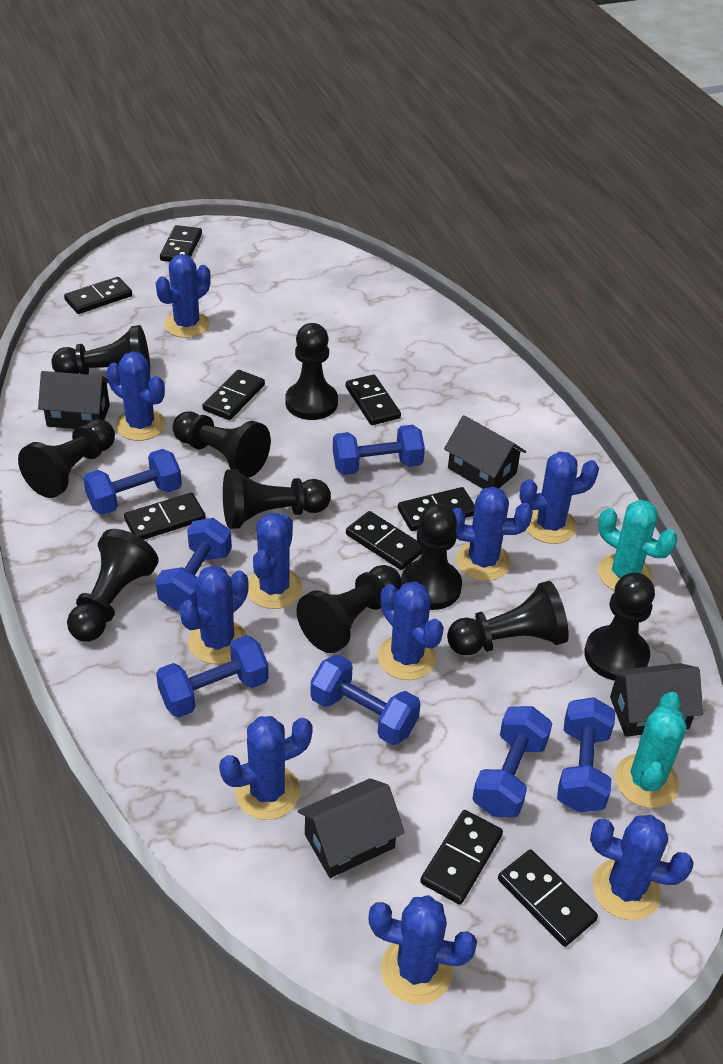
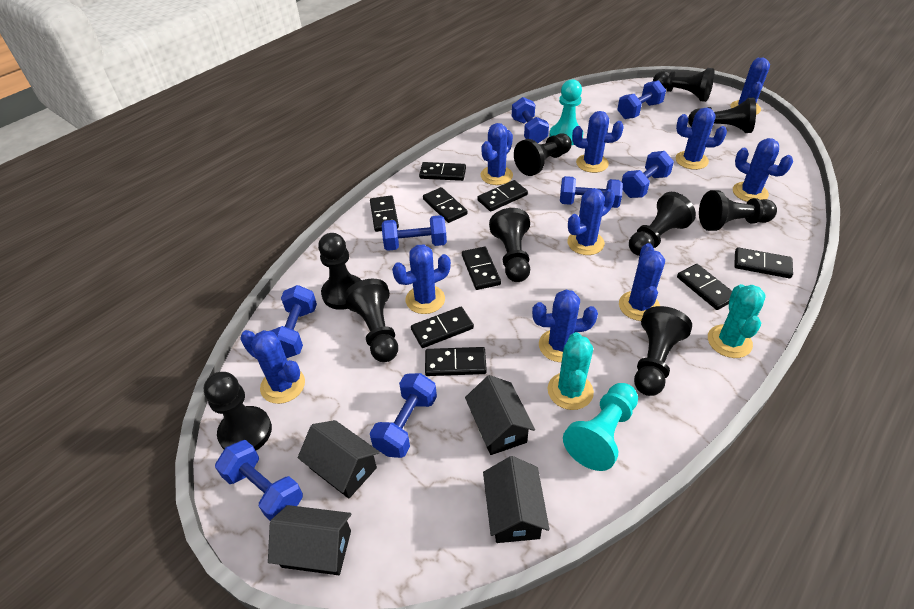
blue dumbbell: [83,449,182,515] [156,518,232,611] [156,635,269,718] [311,655,421,745] [333,425,425,475] [472,706,552,818] [557,697,615,813] = 7 -> [215,440,303,521] [271,285,317,358] [370,373,437,458] [382,215,447,251] [512,97,549,143] [560,176,623,208] [617,80,666,119] [622,151,674,198] = 8
turquoise pawn: none = 0 -> [549,79,583,145] [563,383,638,471] = 2

